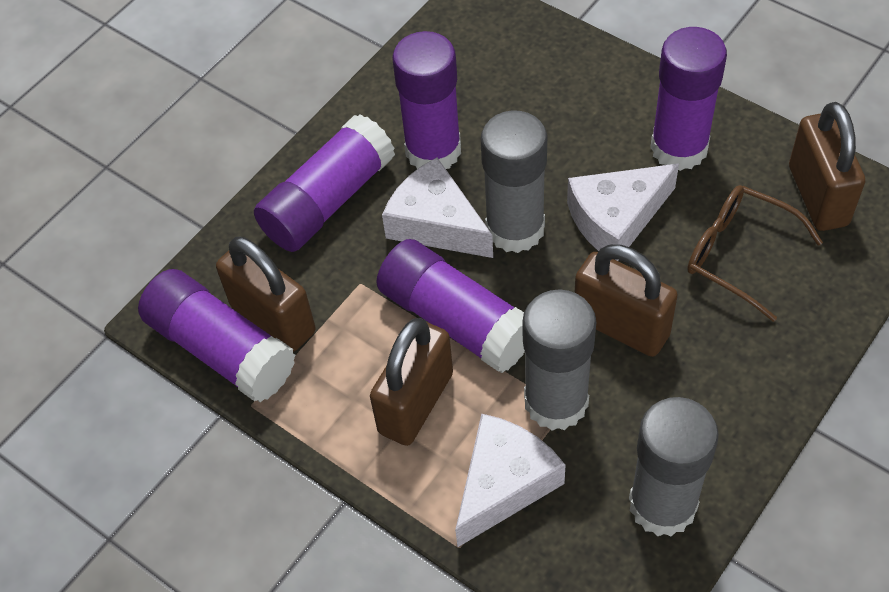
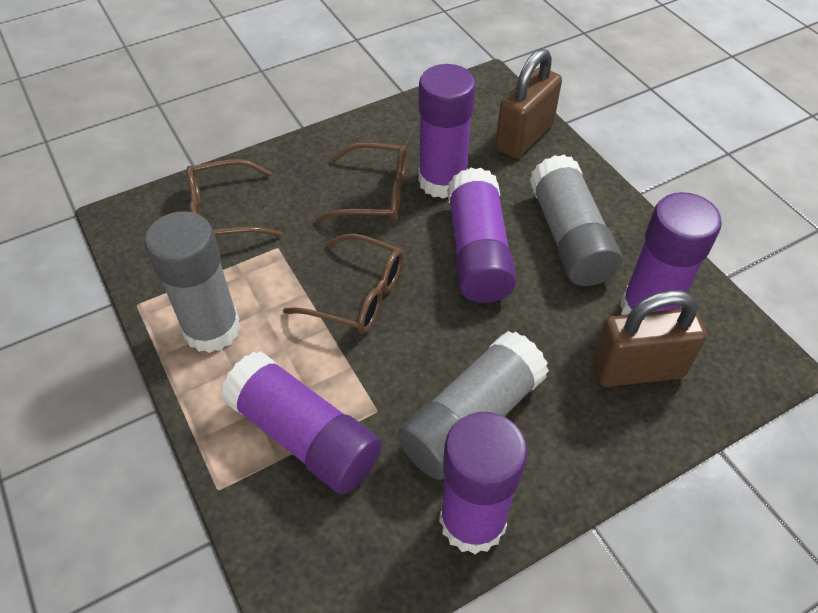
brown glasses: [687,185,823,322] = 1 -> [187,159,283,237] [283,233,404,334] [316,142,407,222] = 3
brown padlock: [216,237,316,352] [370,318,453,446] [574,244,678,357] [789,102,865,231] = 4 -> [495,49,562,158] [592,290,707,387] = 2
white cheese: [382,158,493,258] [455,414,566,547] [567,164,679,261] = 3 -> none = 0

